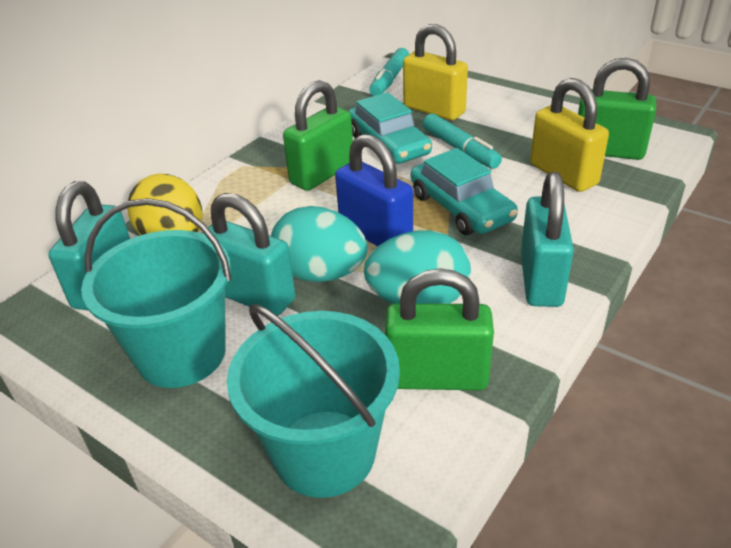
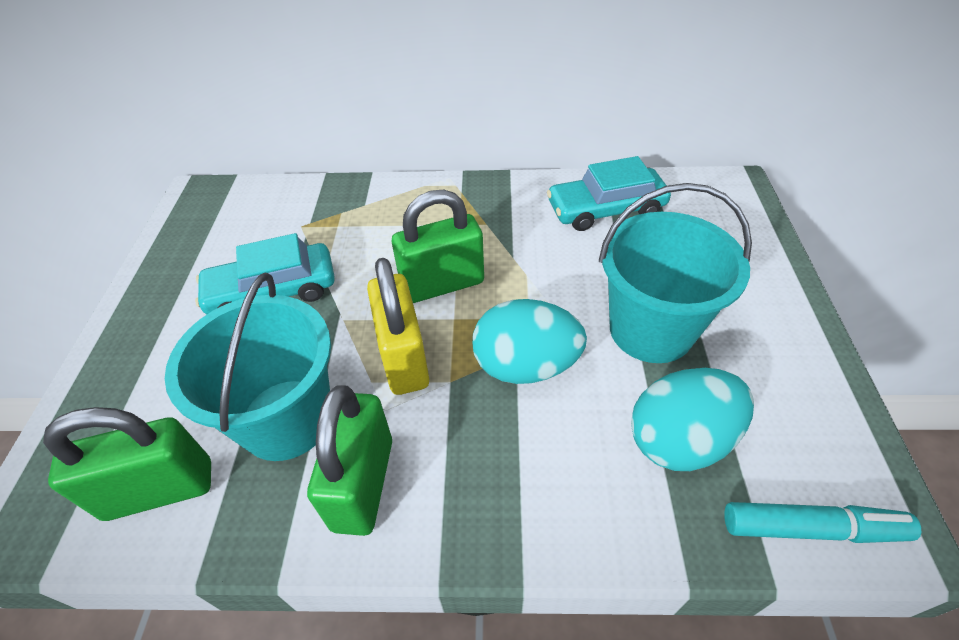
blue padlock: [335,134,413,246] = 1 -> none = 0
turquoise marker: [369,48,409,96] [423,114,502,169] = 2 -> [724,502,921,543] = 1
turquoise padlock: [48,181,130,310] [202,193,295,316] [521,172,574,307] = 3 -> none = 0
yellow egg: [128,173,202,235] = 1 -> none = 0
yellow padlock: [403,24,468,120] [530,78,609,192] = 2 -> [367,258,429,395] = 1

